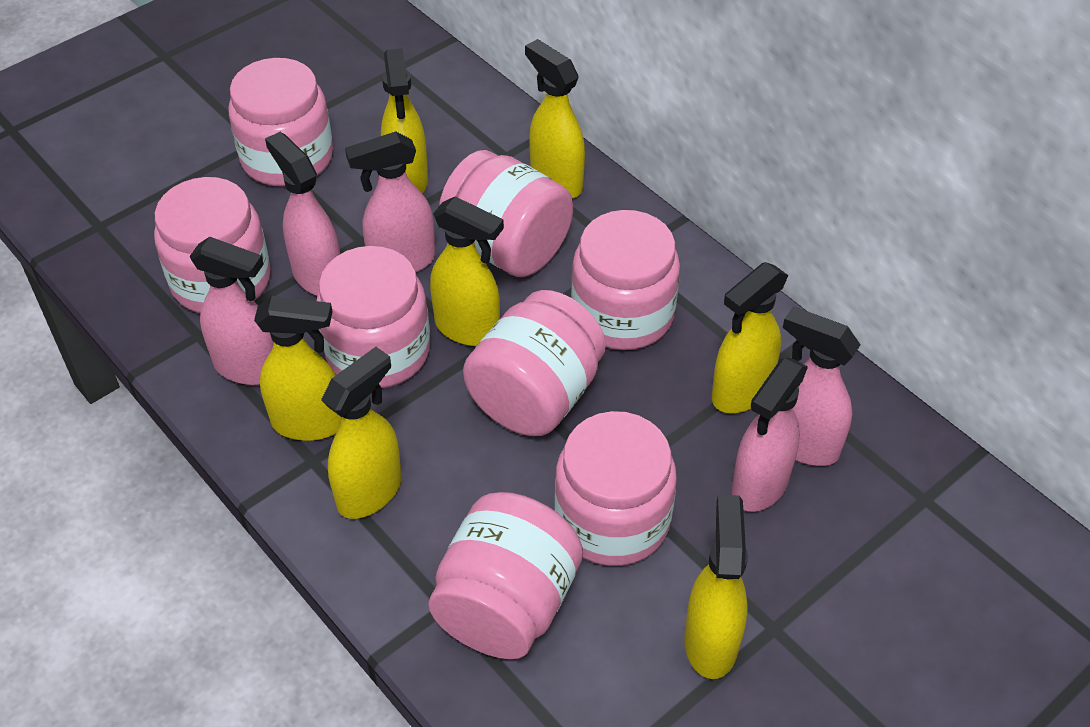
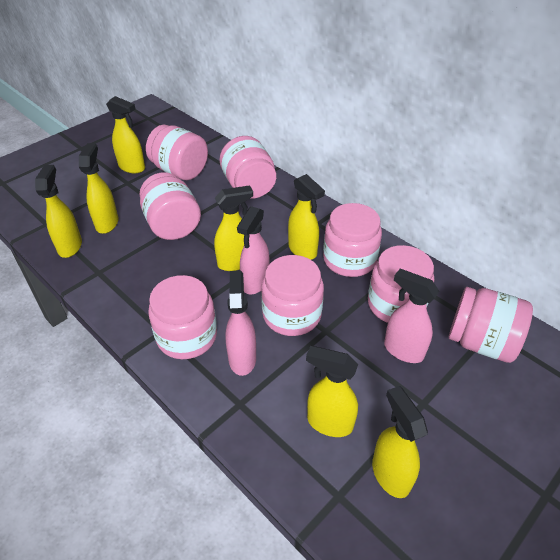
pink spray bottle: [190,237,274,385] [265,132,340,295] [345,131,435,272] [732,358,808,512] [783,307,861,466] = 5 -> [225,271,256,376] [237,206,269,294] [384,268,439,363] = 3

